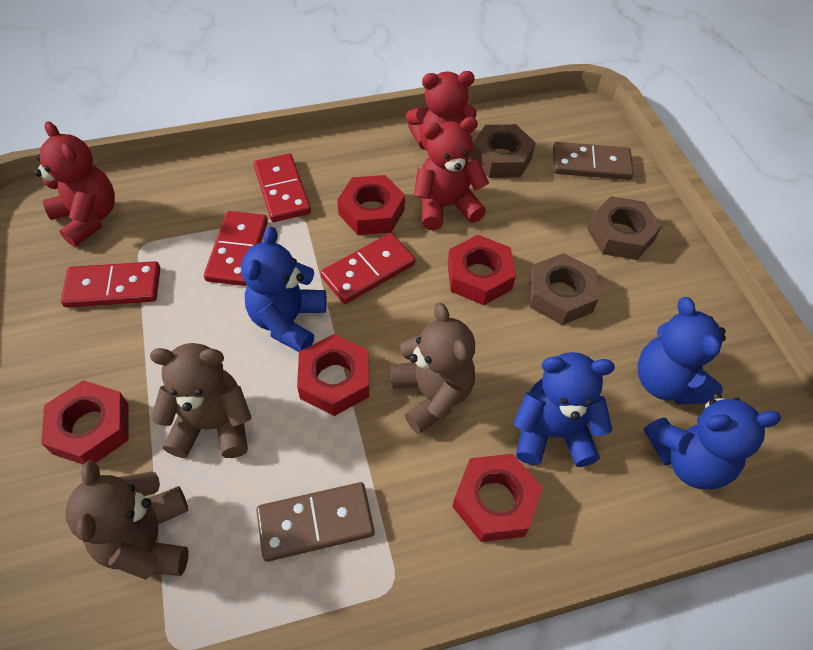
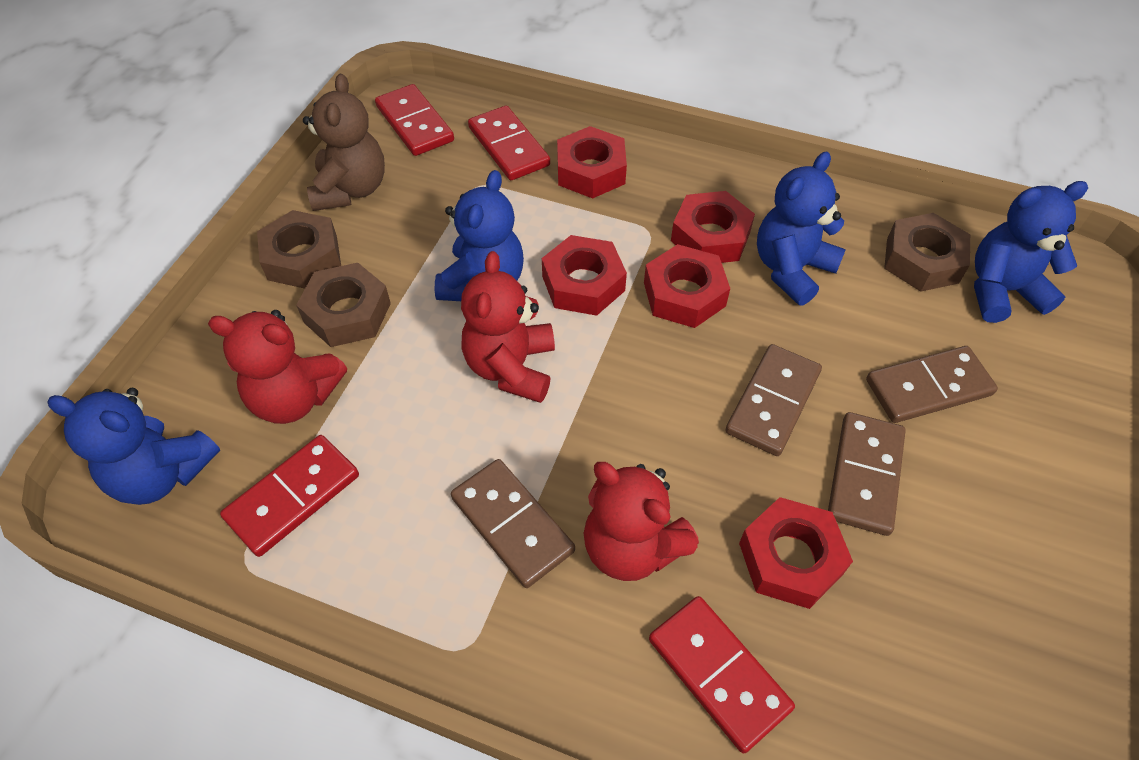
brown domino: [256,482,375,562] [553,142,634,180] = 2 -> [451,459,575,588] [725,344,822,456] [828,412,906,536] [866,346,998,423] = 4
brown teddy bear: [65,460,189,580] [150,343,252,458] [390,303,475,434] = 3 -> [303,74,385,211] = 1

